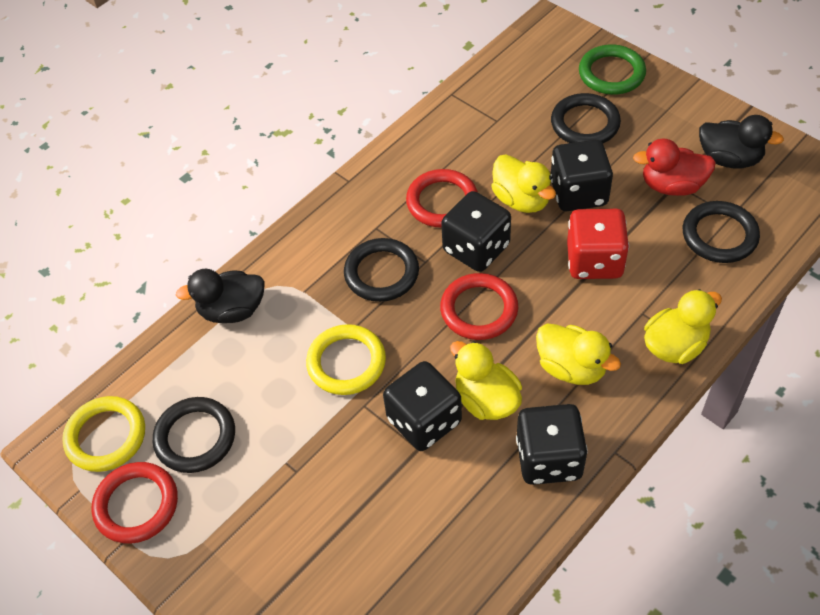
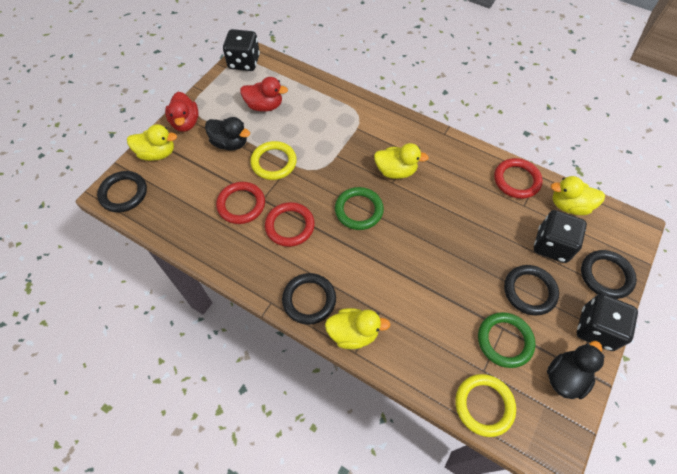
black dice: [383,361,462,451] [441,191,511,272] [516,404,588,485] [551,140,613,211] = 4 -> [223,29,260,71] [534,210,587,263] [577,294,638,351] = 3
green ring: [579,44,646,95] = 1 -> [335,187,384,230] [478,312,535,368] = 2
red dice: [567,209,629,279] = 1 -> none = 0
red duck: [633,138,716,196] = 1 -> [165,92,198,131] [240,77,288,112] = 2

